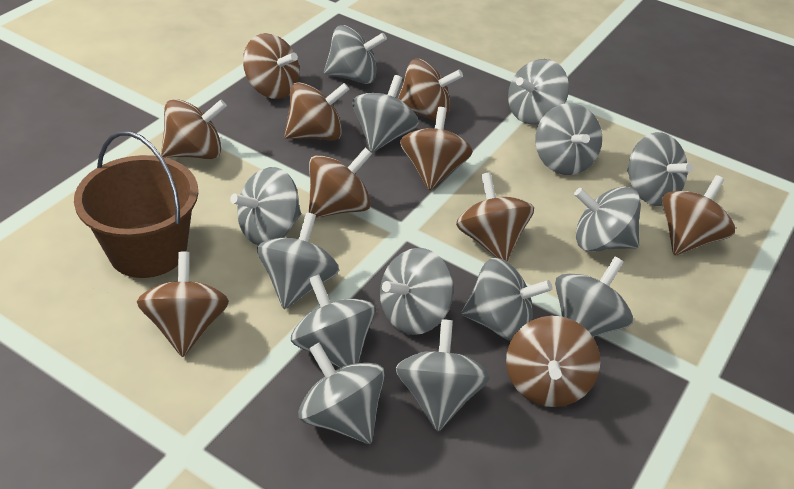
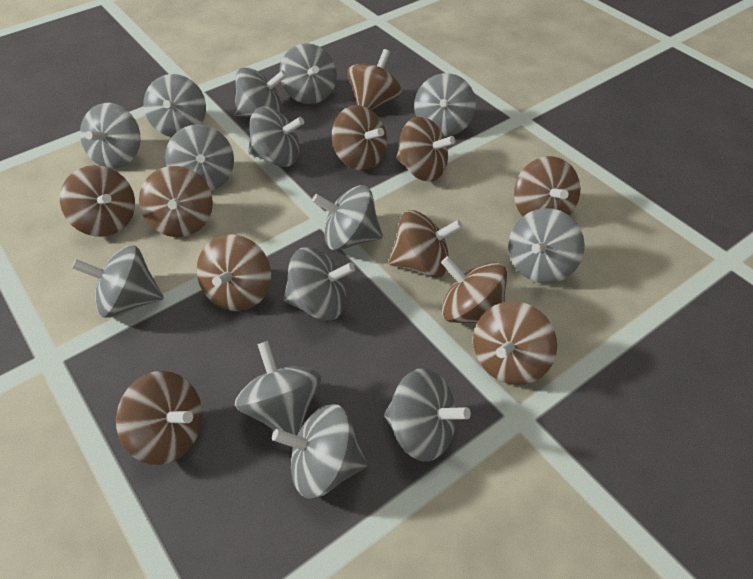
brown bucket: [74,131,198,278] = 1 -> none = 0
brown spinning top: [137,251,229,357] [161,99,227,159] [243,33,300,99] [284,82,350,141] [309,148,372,218] [398,59,463,121] [400,107,473,190] [456,172,534,262] [506,316,601,407] [662,175,735,255] = 10 -> [60,165,135,237] [116,371,203,465] [139,166,213,237] [197,234,271,311] [332,105,387,171] [347,49,402,110] [388,210,463,278] [396,116,456,182] [441,256,507,323] [473,301,557,385] [514,156,580,217] = 11

